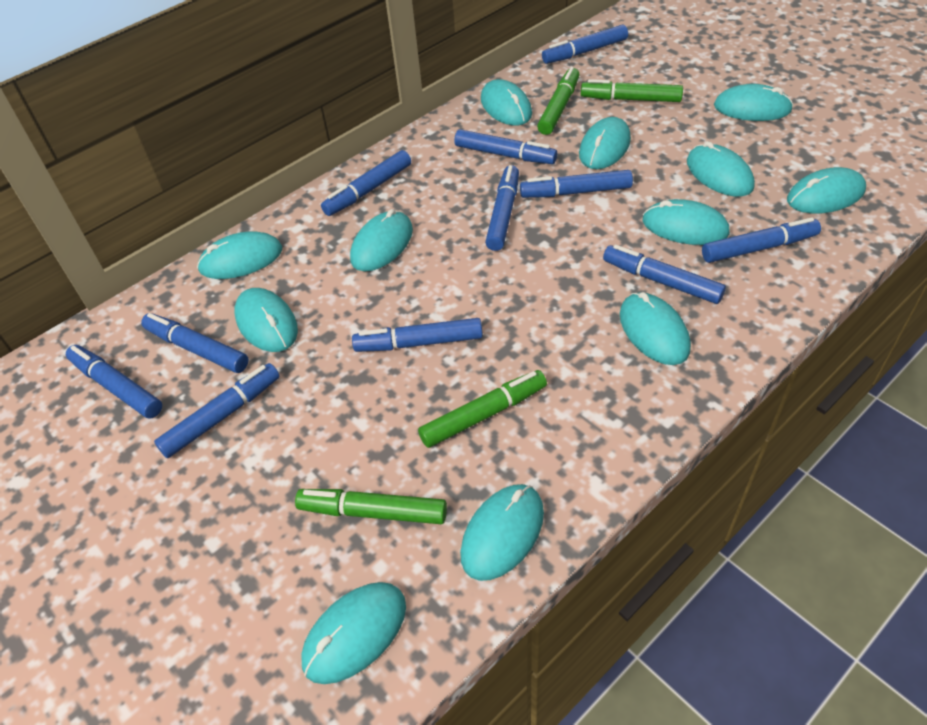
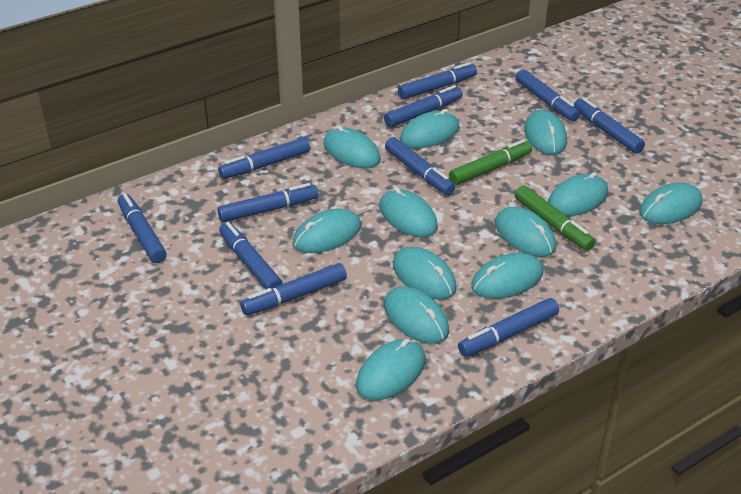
green marker: [295,489,447,524] [418,370,547,448] [537,67,579,135] [581,79,683,102] = 4 -> [449,139,532,185] [515,185,595,251] = 2

